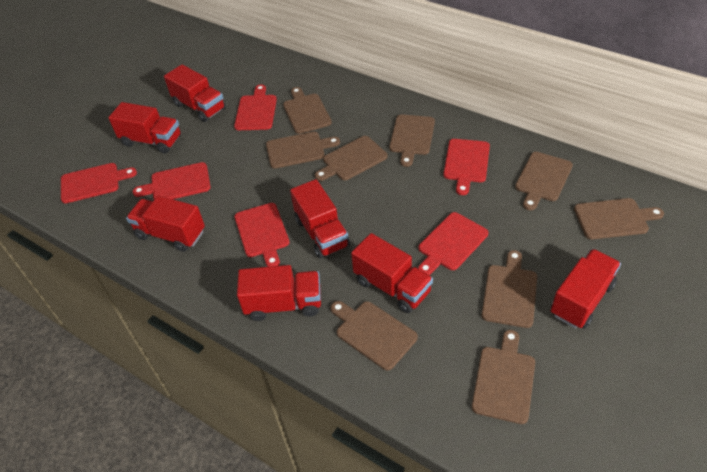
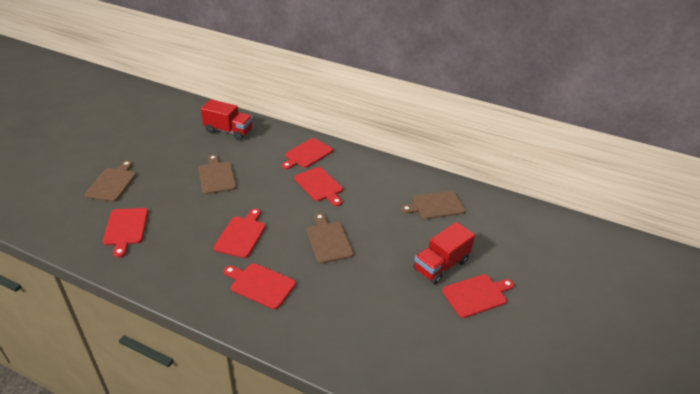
brown cutting board: [266,132,340,169] [283,87,332,134] [315,136,388,181] [330,301,418,370] [389,115,435,167] [472,330,535,424] [482,250,537,328] [515,152,573,210] [574,198,664,239] = 9 -> [85,161,136,202] [198,155,236,194] [306,213,353,263] [401,191,465,219] = 4
red truck: [108,102,181,154] [126,196,205,252] [164,64,226,122] [237,265,321,321] [290,179,350,259] [351,233,433,313] [551,249,621,329] = 7 -> [201,99,253,140] [413,222,475,284] = 2

